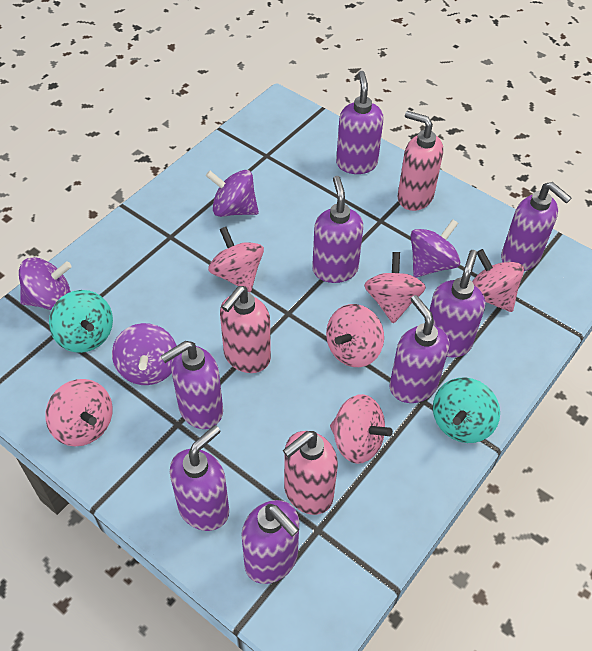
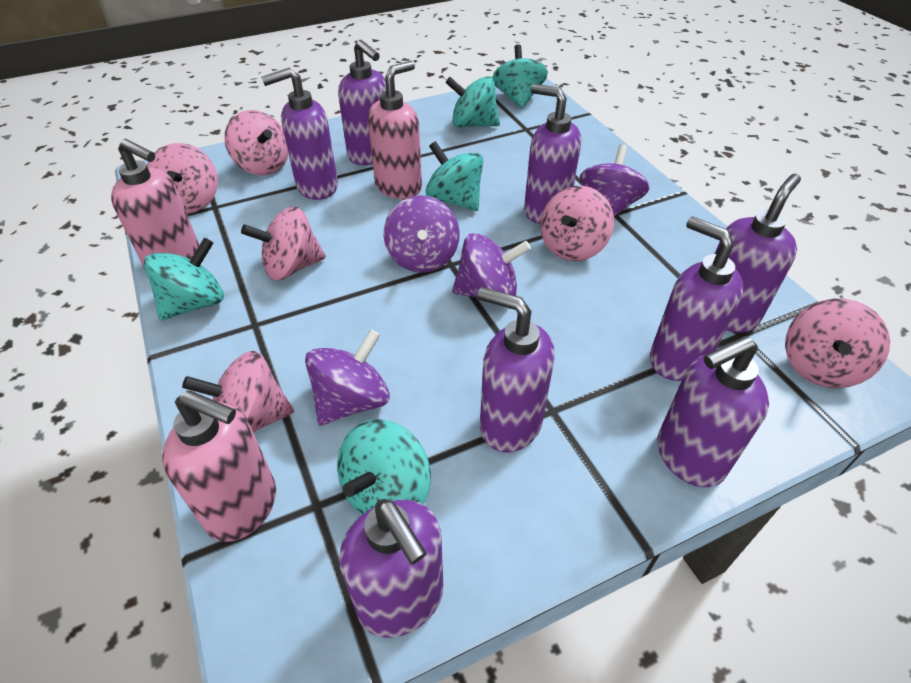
turquoise spinning top: [49,290,113,353] [433,377,500,443] = 2 -> [144,238,224,321] [337,419,431,515] [425,141,484,211] [445,76,500,128] [492,44,548,109] = 5

